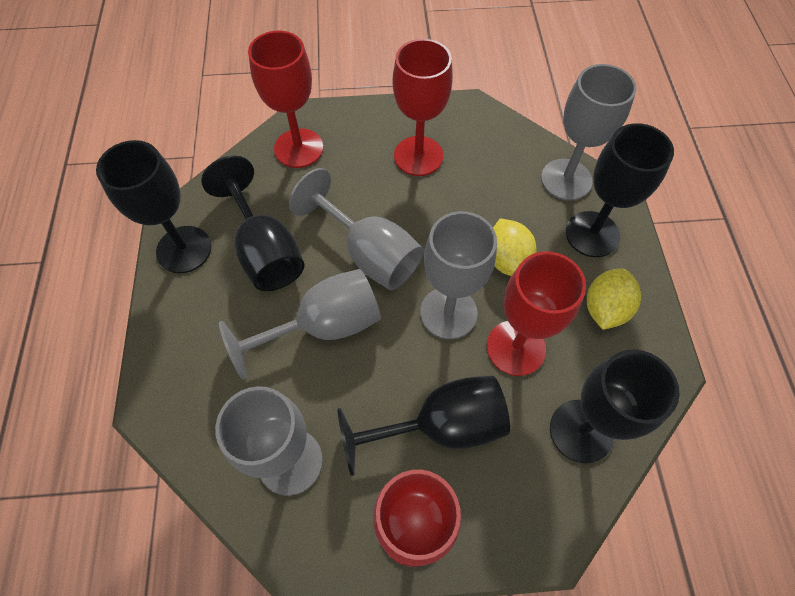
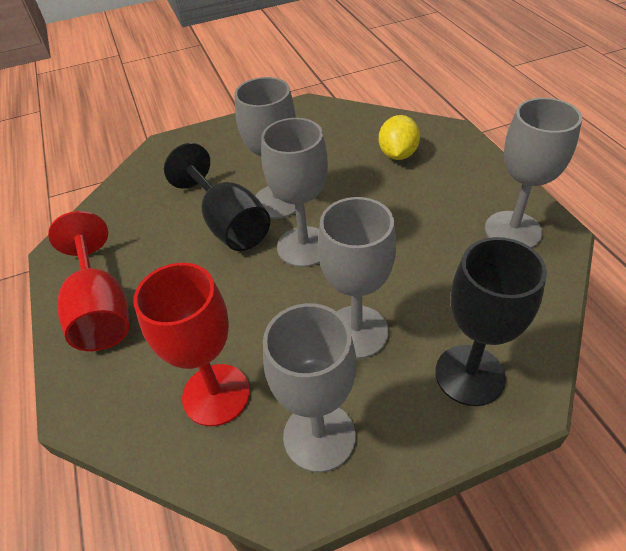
black goblet: [96,140,211,273] [201,156,305,291] [337,375,510,476] [550,349,679,464] [566,123,674,257] = 5 -> [164,143,270,251] [435,237,547,406] = 2
red goblet: [248,31,323,168] [373,470,461,567] [393,39,453,176] [487,251,586,376] = 4 -> [48,211,129,351] [133,263,250,426] = 2
yellow lemon: [493,218,537,276] [587,268,641,330] = 2 -> [379,115,420,160] = 1

